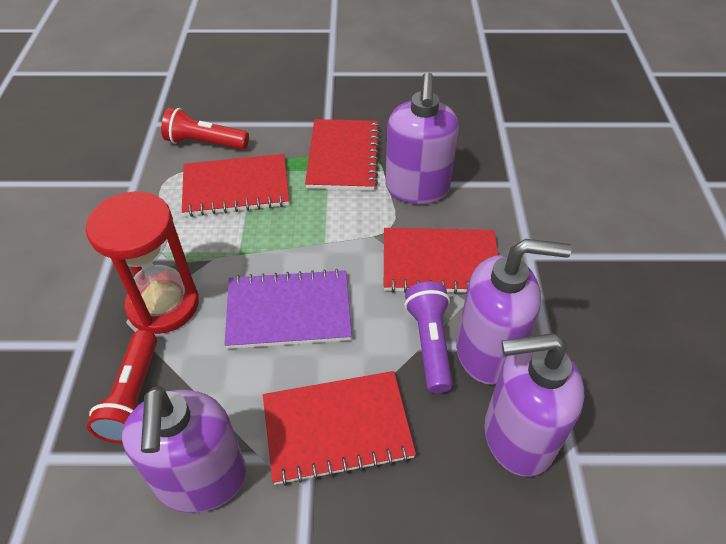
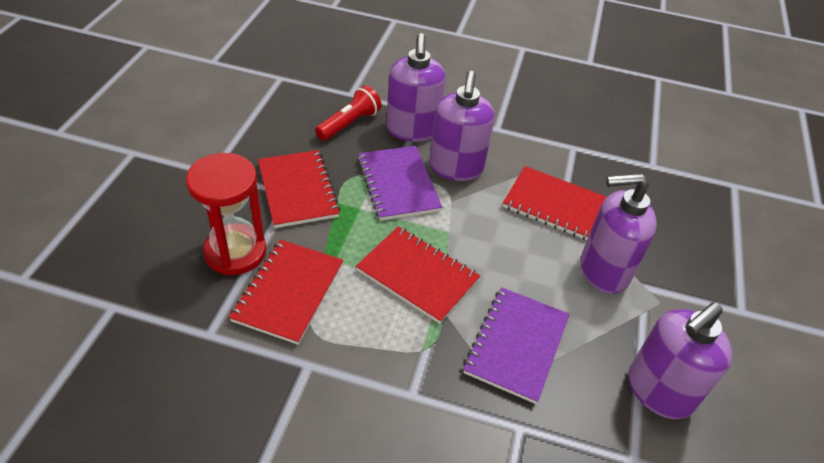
purple flashlight: [404,282,453,393] = 1 -> none = 0
purple notebook: [224,269,352,349] = 1 -> [358,146,442,221] [463,287,569,404] = 2
red flashlight: [87,330,157,443] [161,107,249,150] = 2 -> [315,86,382,141] = 1

